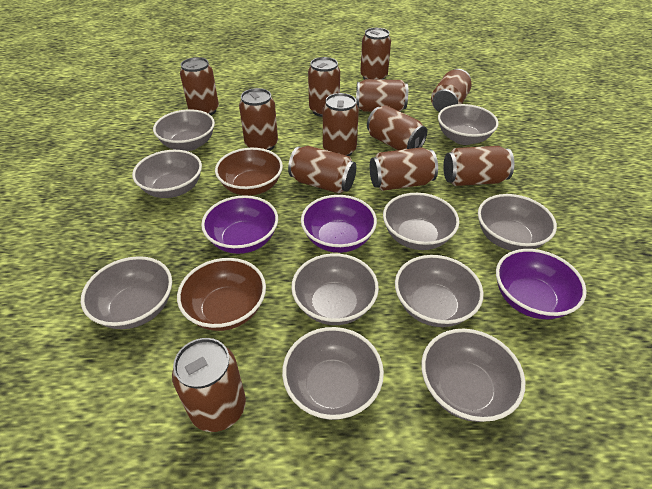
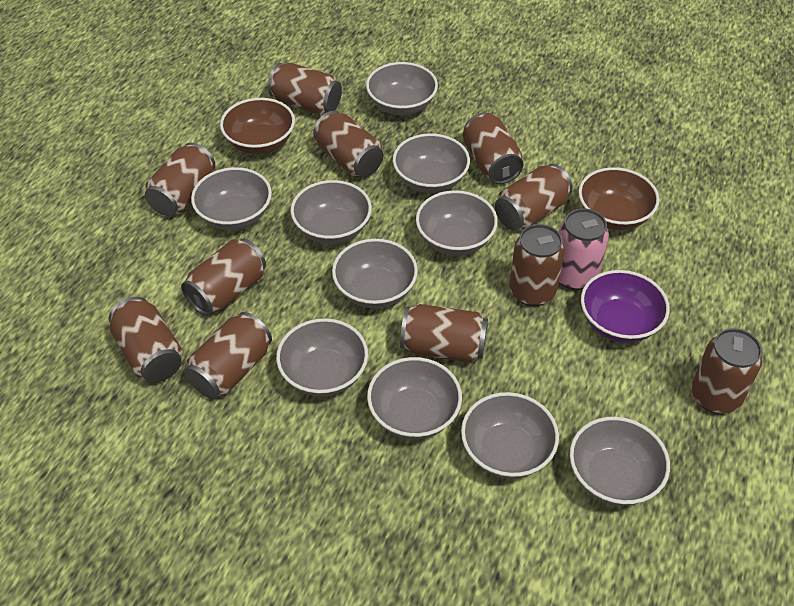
brown can: [172,338,246,432] [180,57,219,115] [239,88,278,151] [288,146,356,194] [308,57,340,117] [323,93,359,156] [356,79,408,112] [360,28,391,80] [367,105,427,150] [370,147,438,191] [431,69,471,112] [443,146,514,186] = 12 -> [109,296,183,383] [145,143,215,216] [181,238,266,316] [185,312,272,399] [268,63,342,115] [313,111,383,177] [400,304,488,363] [462,113,524,184] [495,164,573,231] [509,224,565,306] [692,328,763,414] = 11
pink can: none = 0 -> [559,208,609,290] = 1
purple bowl: [201,195,278,254] [301,195,377,253] [496,249,587,319] = 3 -> [581,270,670,343] = 1

